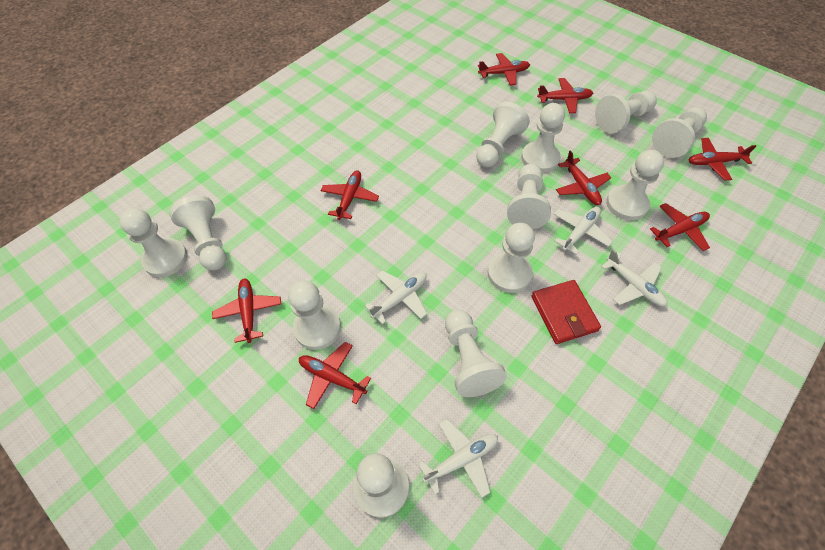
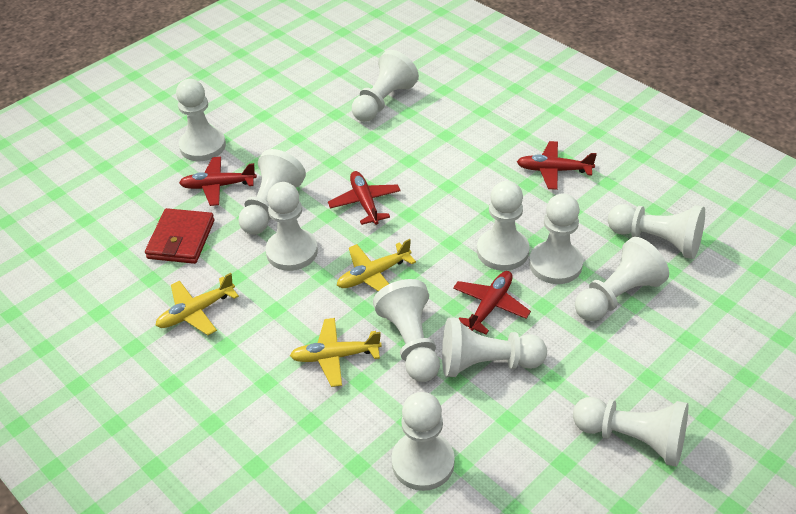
red plane: [212,278,281,343] [299,342,371,409] [321,170,379,220] [478,53,530,85] [537,78,593,113] [556,150,611,205] [650,203,710,251] [689,138,756,181] = 8 -> [179,157,257,206] [328,171,401,225] [453,271,531,335] [517,141,597,190] = 4
white plane: [365,270,427,325] [419,419,498,498] [554,207,613,255] [601,249,667,306] = 4 -> none = 0
yellow plane: none = 0 -> [155,273,239,335] [290,318,382,387] [337,239,416,291] = 3

